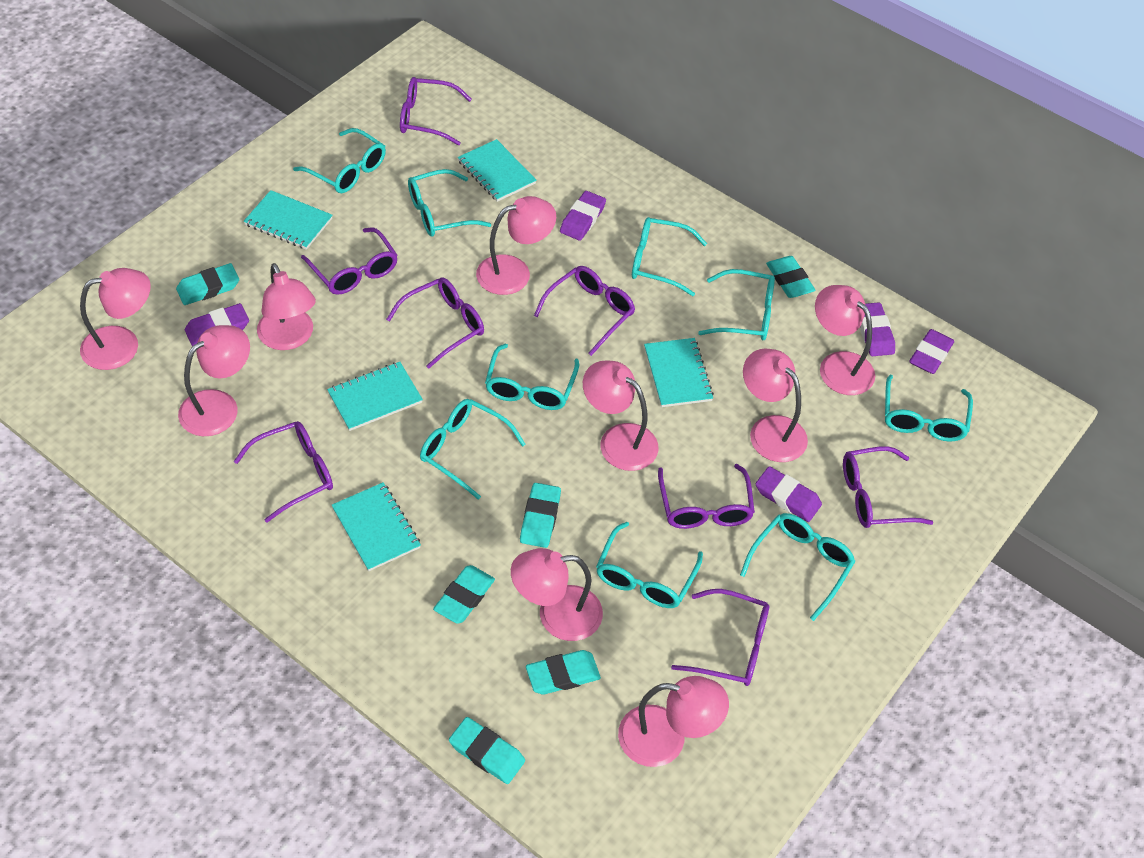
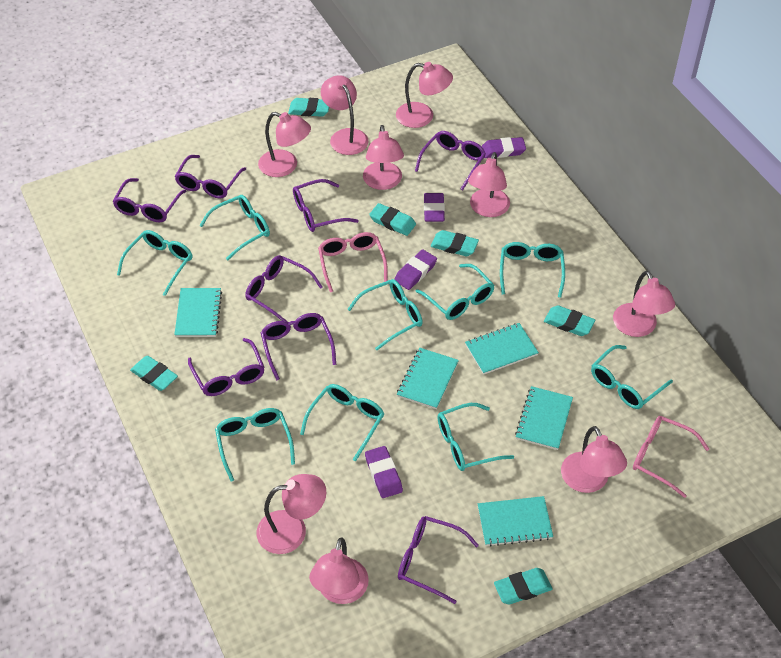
pink glasses: none = 0 -> [318,232,388,292] [633,416,709,498] = 2
purple eraser: [185,303,249,347] [560,191,606,241] [756,466,822,522] [860,302,895,356] [909,329,954,374] = 5 -> [365,446,403,498] [394,249,437,290] [424,193,445,222] [482,137,526,158] = 4

